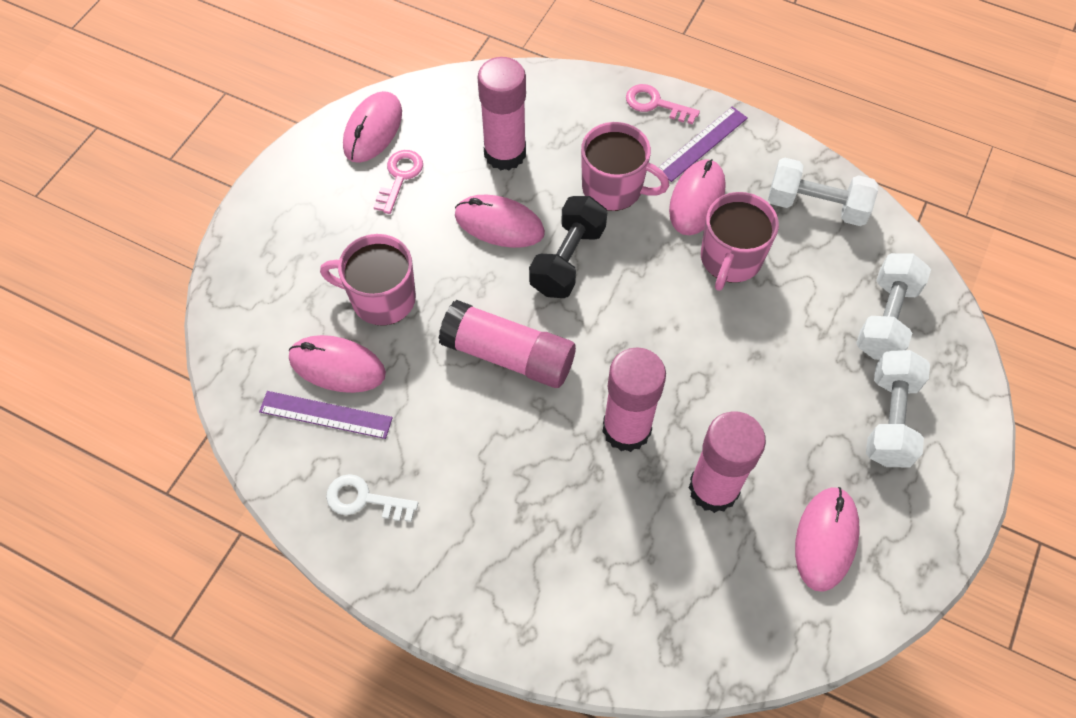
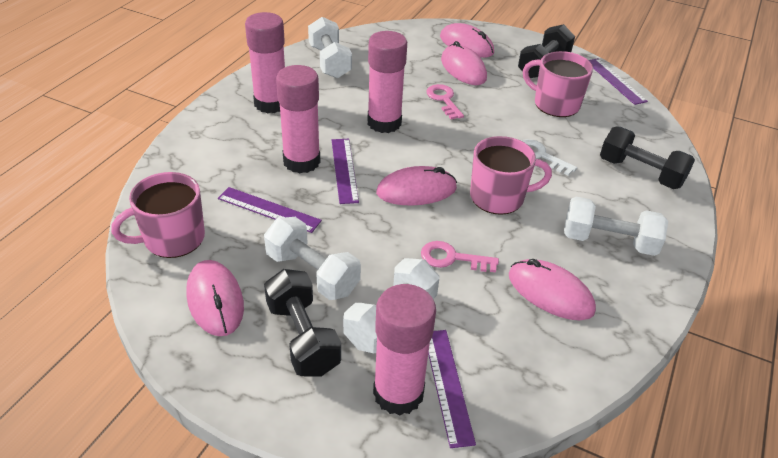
black dumbbell: [529,196,607,298] = 1 -> [264,269,341,377] [518,24,575,78] [600,126,695,189] = 3
purple ruler: [259,391,393,439] [658,107,748,182] = 2 -> [218,187,322,233] [332,139,359,204] [428,330,476,448] [589,58,648,105] = 4
white dumbbell: [768,158,878,226] [856,253,931,360] [866,350,930,468] = 3 -> [264,217,361,300] [308,17,352,78] [343,258,439,353] [564,197,668,256] = 4

